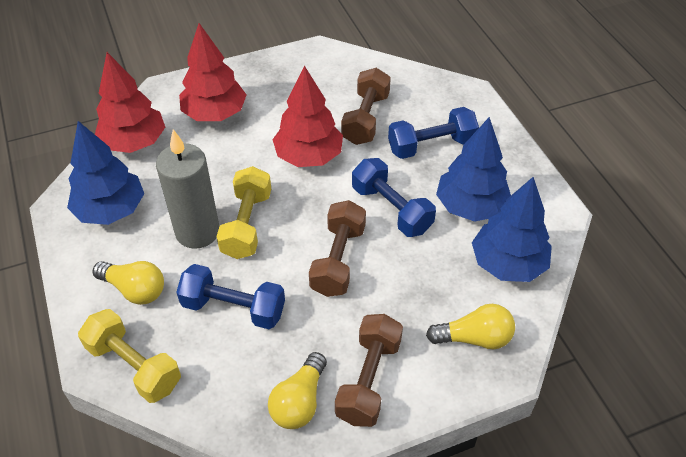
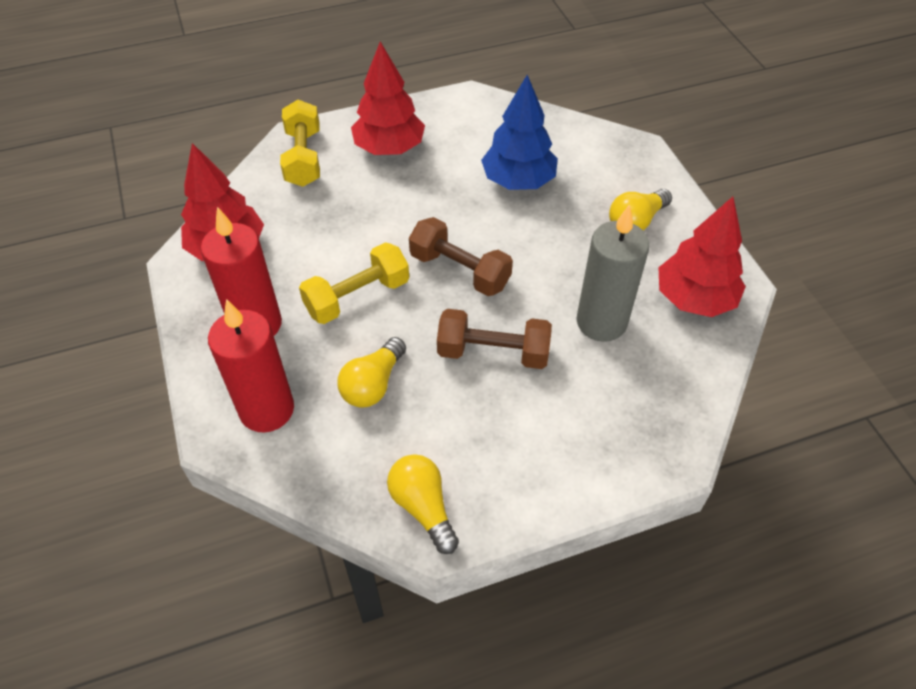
blue dumbbell: [176,264,285,329] [352,158,436,237] [388,107,479,159] = 3 -> none = 0
blue tree: [67,121,144,225] [436,117,511,222] [472,177,552,282] = 3 -> [481,75,558,190] = 1
brown dumbbell: [309,200,366,297] [335,314,403,427] [341,68,391,145] = 3 -> [409,217,513,296] [437,309,552,369] = 2
red candle: none = 0 -> [201,207,282,336] [208,299,294,433] = 2

